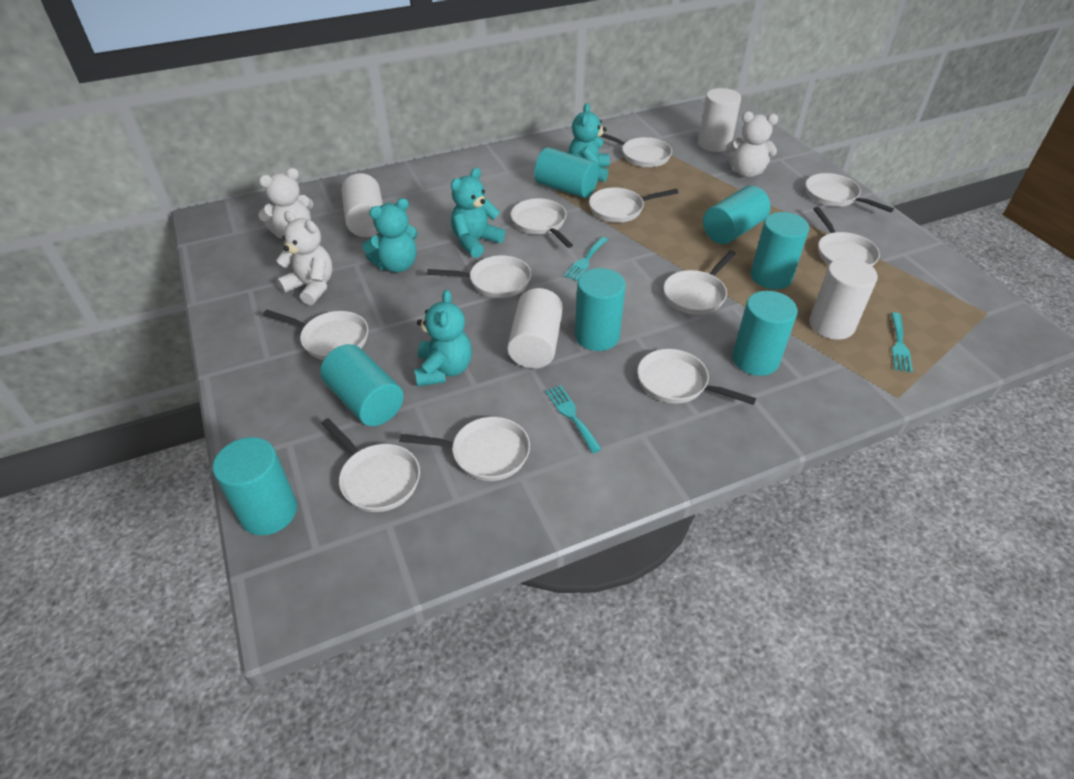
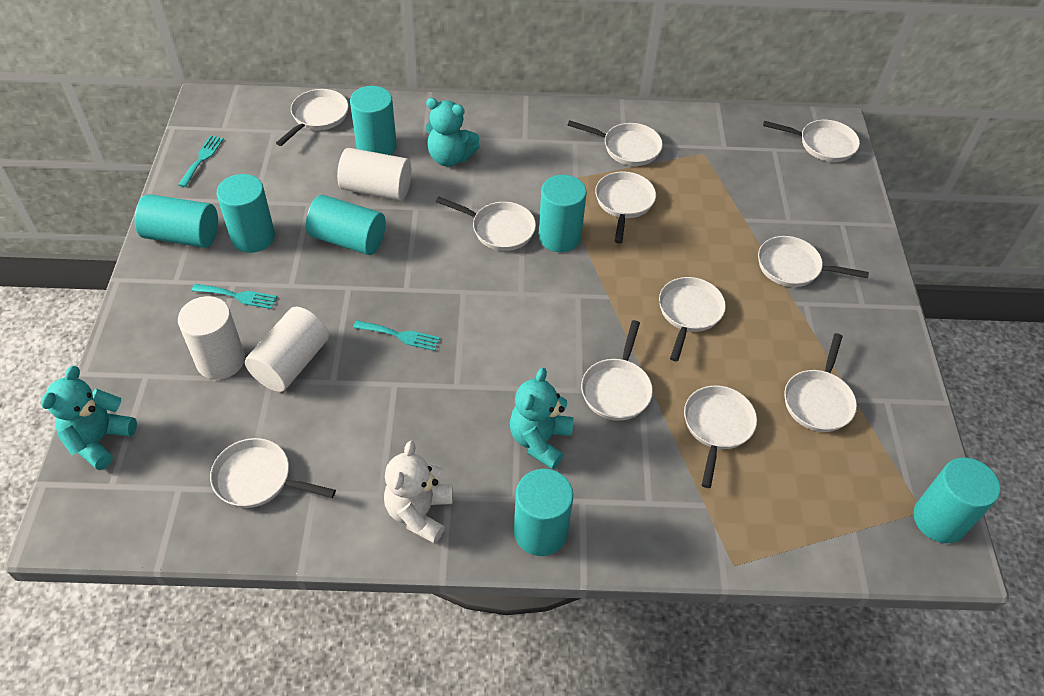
turquoise teddy bear: [362,198,418,273] [414,290,472,387] [451,168,505,258] [568,103,610,182] = 4 -> [41,366,137,470] [425,98,480,167] [510,368,573,470] = 3
white cylinder: [342,173,383,237] [507,288,563,368] [698,88,741,152] [809,258,878,340] = 4 -> [178,296,245,380] [245,307,329,392] [337,148,411,201] = 3
white teddy bear: [258,168,314,239] [276,211,333,305] [726,111,778,177] = 3 -> [384,441,453,544] = 1

